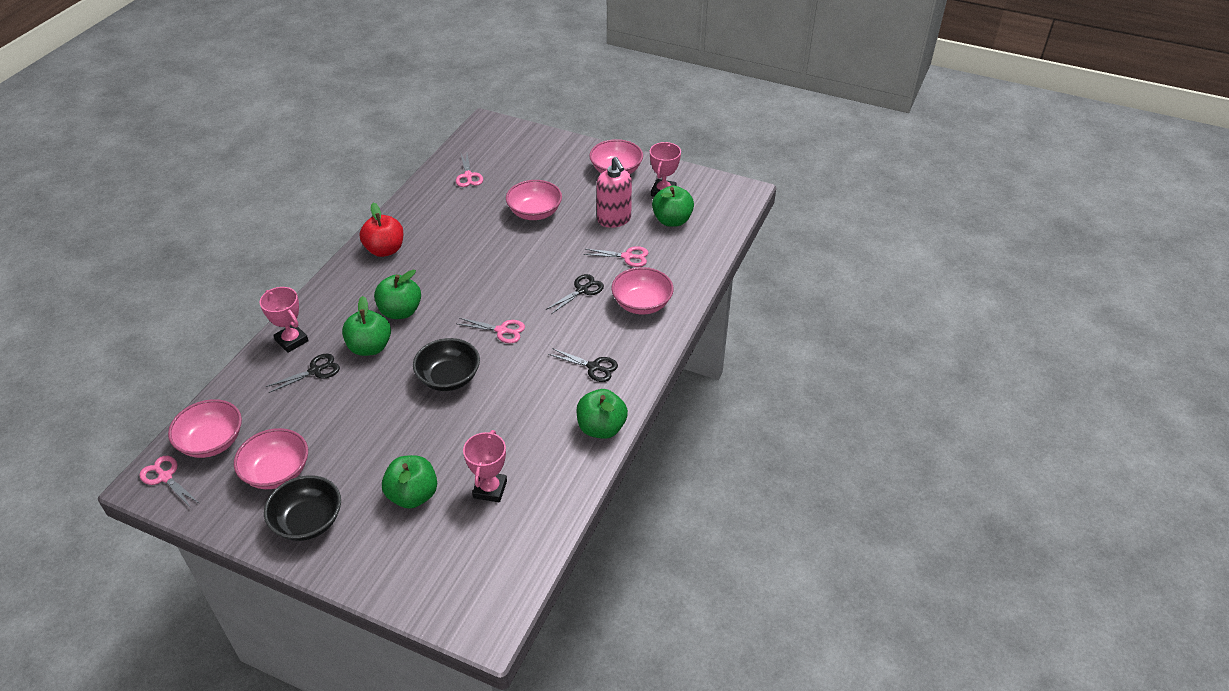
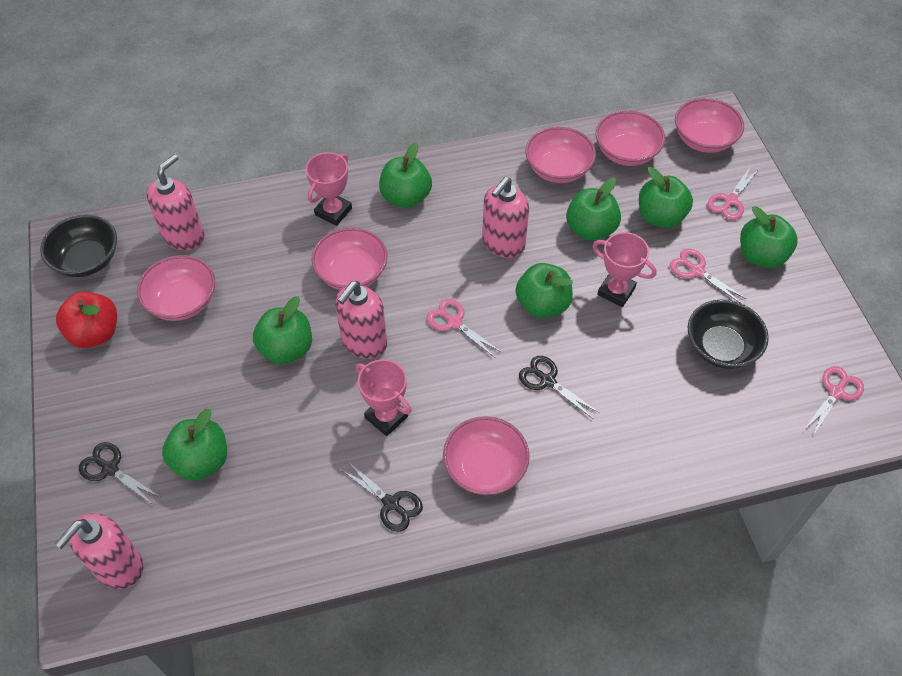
green apple: [342,296,391,356] [374,270,421,319] [382,455,437,509] [576,389,628,439] [652,185,694,227] = 5 -> [162,409,227,481] [253,296,312,364] [379,142,432,208] [516,263,573,318] [566,178,621,241] [639,167,693,228] [740,206,798,268] = 7
pink bowl: [168,399,242,458] [234,428,308,489] [506,180,562,220] [589,139,643,174] [611,267,674,315] = 5 -> [137,255,215,321] [311,227,387,290] [443,416,530,495] [526,127,596,183] [596,110,665,166] [675,98,744,153] = 6
pink soap dispenser: [597,157,632,228] = 1 -> [55,513,144,589] [146,154,204,250] [335,281,387,359] [482,177,529,258] = 4

